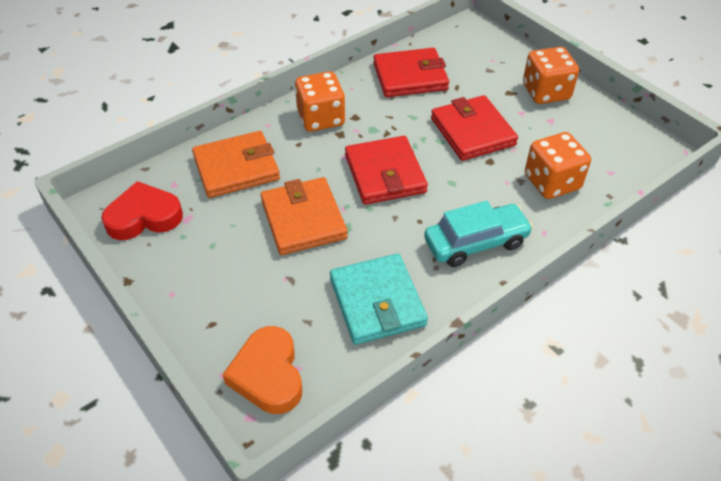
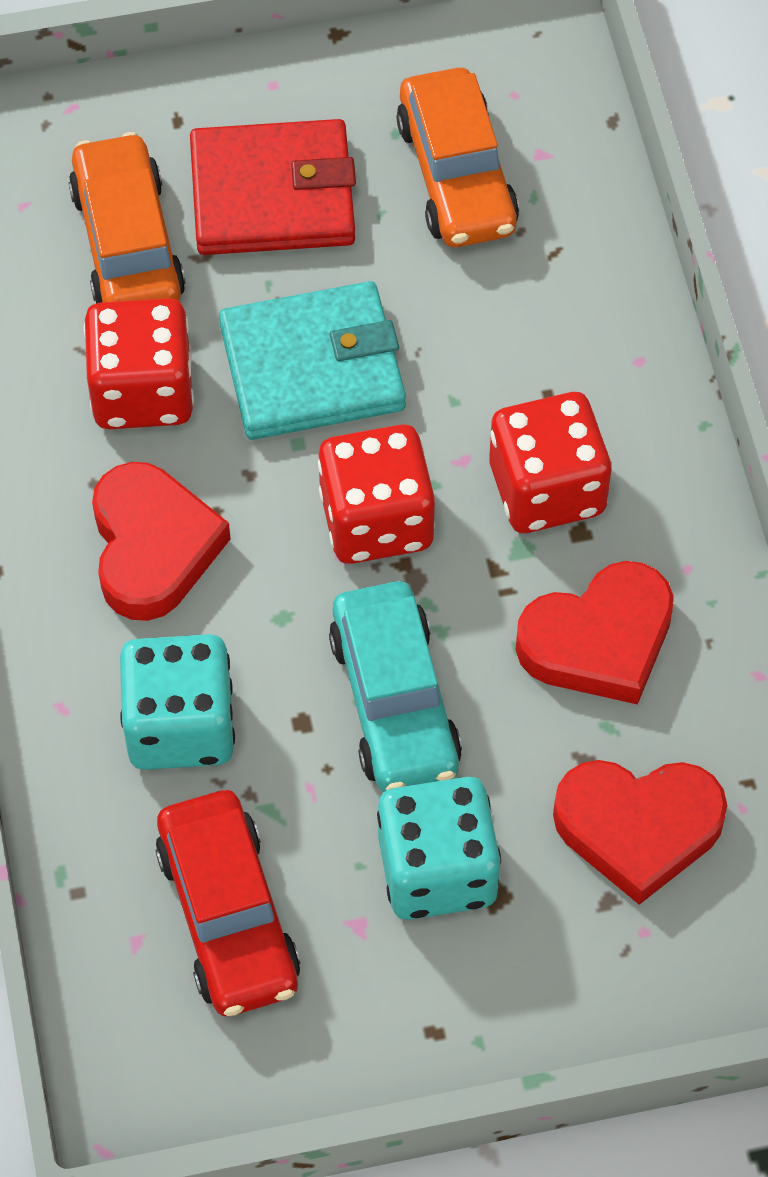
orange car: none = 0 -> [68,132,186,303] [396,68,519,247] = 2
orange dice: [295,71,345,132] [523,47,579,104] [525,132,591,199] = 3 -> none = 0
orange heart: [222,326,302,414] = 1 -> none = 0
orange wallet: [192,131,280,198] [261,177,348,255] = 2 -> none = 0
red car: none = 0 -> [155,790,301,1016] = 1
red dice: none = 0 -> [84,298,194,429] [318,424,435,564] [489,392,611,533] = 3
red heart: [101,181,183,240] = 1 -> [92,462,230,621] [516,561,674,705] [553,760,727,905] = 3
red wallet: [345,136,428,205] [373,48,449,97] [431,95,518,161] = 3 -> [190,119,356,255] = 1
turquoise dice: none = 0 -> [120,634,235,770] [377,777,501,920] = 2

